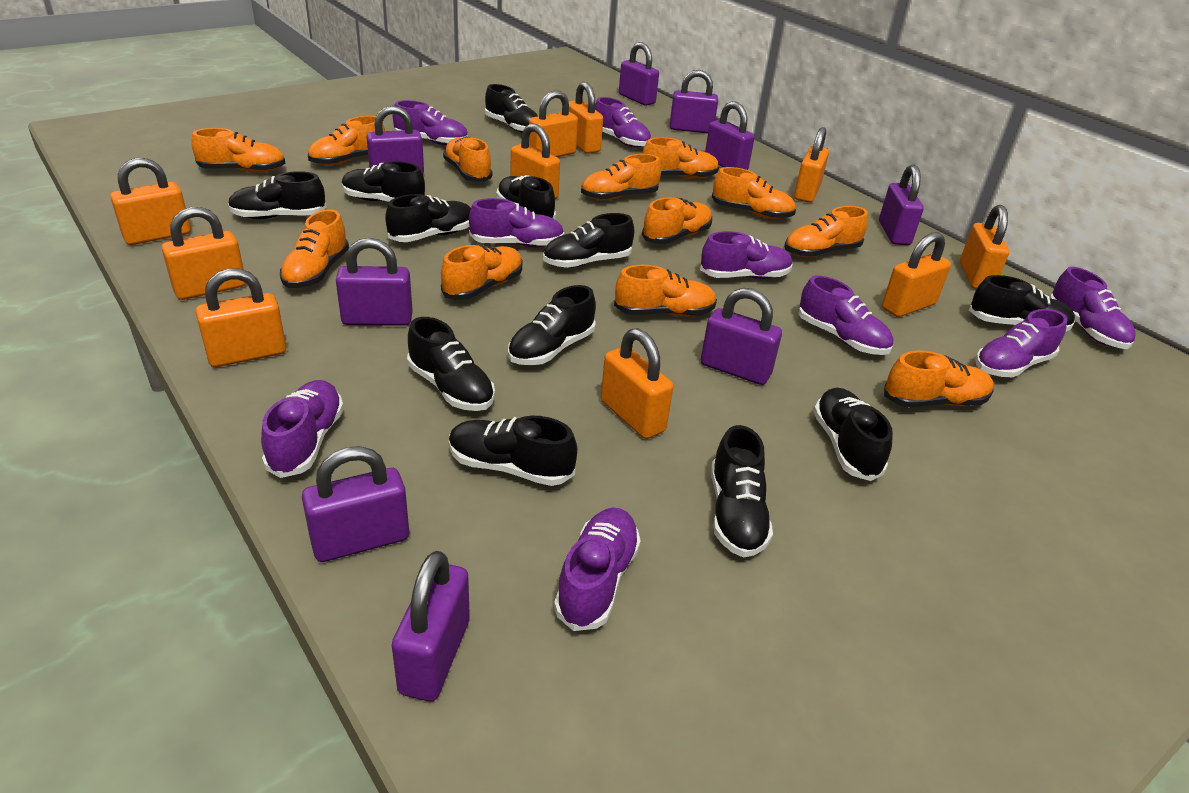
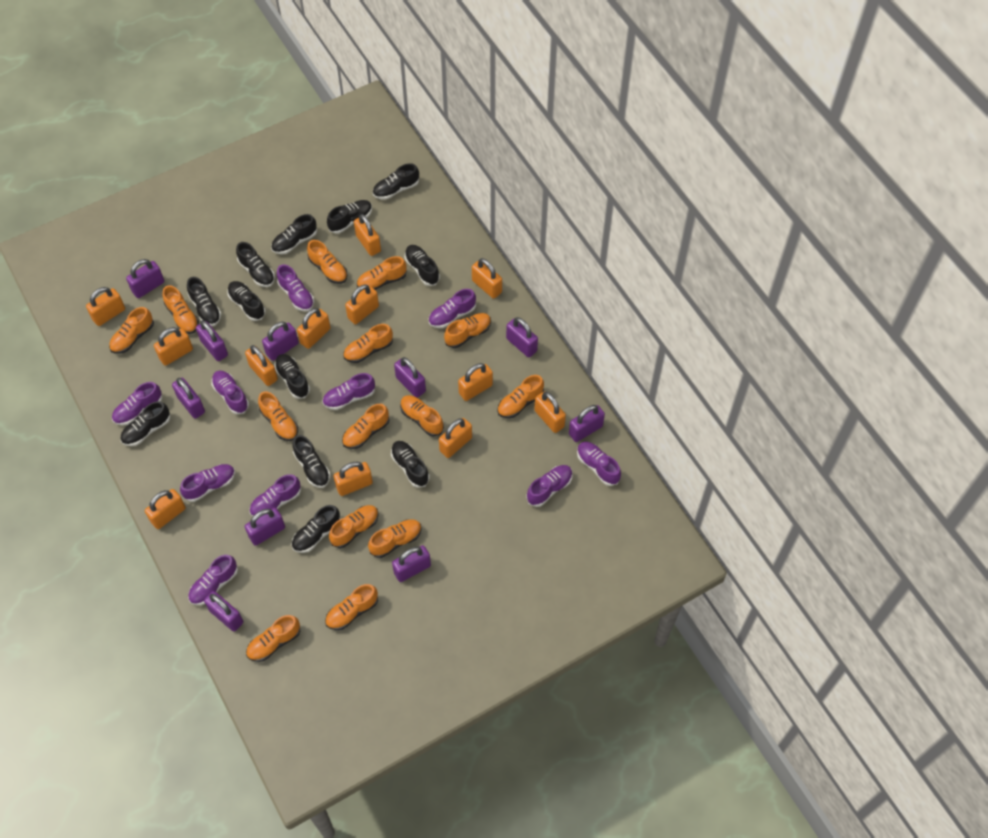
orange padlock: [110,158,191,245] [162,207,246,300] [195,269,286,367] [510,123,560,199] [529,90,578,157] [569,82,603,154] [601,328,673,439] [794,127,829,203] [882,232,951,317] [960,205,1009,289] = 10 -> [86,287,125,326] [145,489,186,529] [154,327,193,366] [245,345,278,386] [297,308,331,349] [334,462,373,496] [345,284,379,324] [354,214,381,256] [439,418,472,458] [458,363,493,401] [472,258,502,299] [534,391,566,433] = 12
orange shoe: [191,128,286,172] [280,209,349,288] [308,116,385,165] [441,245,522,300] [443,136,493,182] [581,154,661,200] [614,265,717,317] [642,137,719,179] [642,197,712,244] [712,167,796,219] [784,206,868,257] [884,351,994,408] = 12 -> [109,307,154,354] [163,285,199,334] [246,615,300,662] [258,392,298,441] [307,240,348,284] [325,584,378,630] [329,505,379,548] [342,404,389,449] [343,324,393,363] [357,256,407,290] [368,519,422,558] [400,395,444,437] [444,313,491,348] [497,375,544,418] = 14
purple padlock: [302,446,409,562] [336,238,413,326] [367,106,424,174] [392,551,470,701] [619,42,659,106] [670,70,718,133] [701,288,782,385] [705,101,755,170] [879,165,924,245] = 9 -> [126,259,164,298] [172,378,205,419] [196,320,228,361] [204,591,243,631] [245,508,285,546] [262,322,299,361] [392,545,431,582] [394,357,426,398] [506,317,538,358] [569,405,605,442] = 10
purple shoe: [261,380,344,478] [393,100,468,145] [469,198,564,247] [554,508,641,631] [595,97,651,148] [700,231,793,279] [798,276,893,355] [975,309,1067,378] [1050,267,1136,349] = 9 -> [112,382,162,425] [180,464,235,502] [188,555,238,605] [211,371,249,414] [249,474,301,516] [277,264,314,312] [322,373,375,410] [428,289,476,328] [526,465,573,507] [577,442,621,486] = 10

